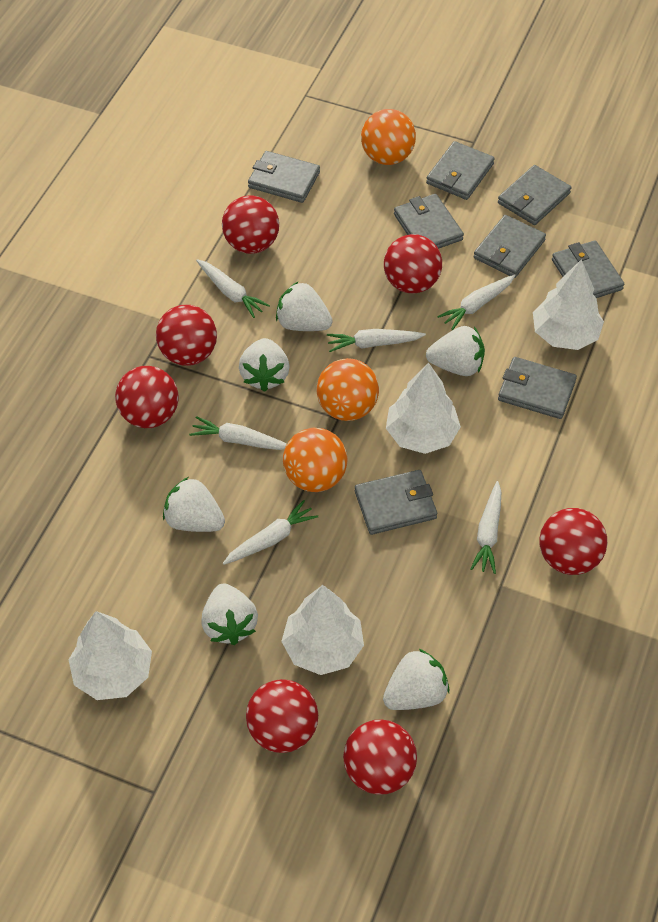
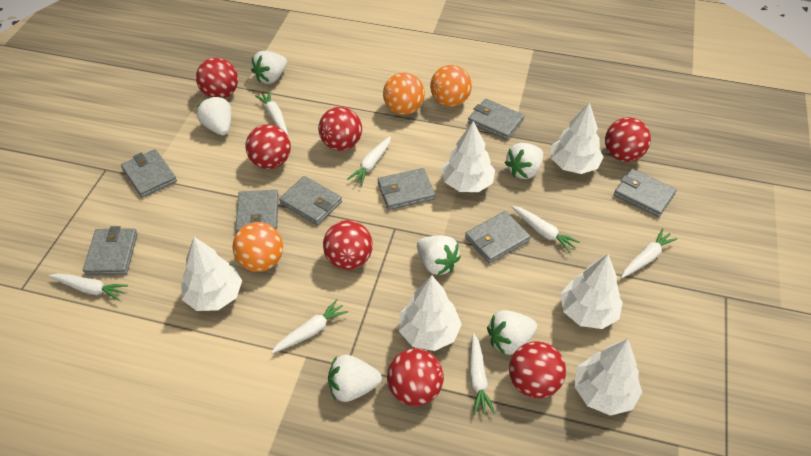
white carrot: [189,416,287,450] [196,259,270,318] [223,500,318,565] [327,329,426,352] [437,275,515,330] [470,481,501,574] = 6 -> [49,273,128,301] [255,91,288,135] [271,299,348,354] [347,136,391,185] [469,333,495,415] [512,206,580,253] [622,228,678,278] = 7
white tree: [69,611,152,700] [281,585,364,675] [386,362,461,454] [533,259,604,350] = 4 -> [181,237,242,311] [399,275,462,351] [442,121,495,192] [551,102,604,174] [560,254,623,329] [574,339,642,416] = 6

